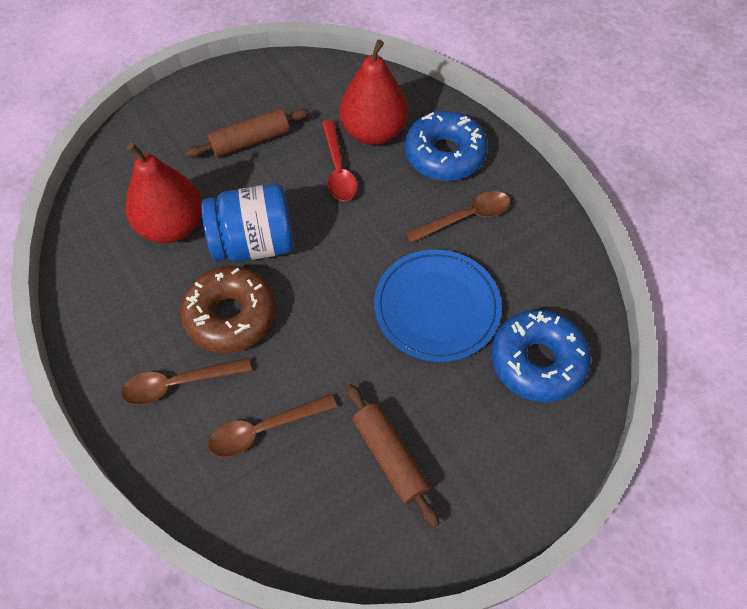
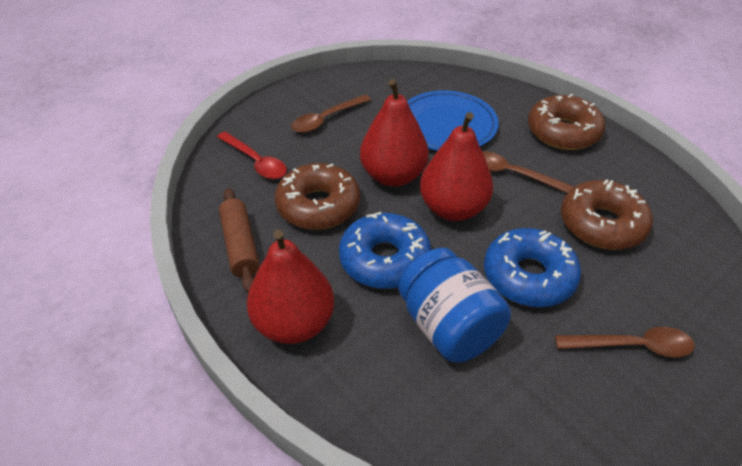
brown donut: [180,266,276,353] = 1 -> [275,163,360,230] [528,94,605,150] [561,180,653,250] = 3
brown rolling pin: [186,108,309,158] [346,384,439,528] = 2 -> [219,188,259,293] = 1
red pear: [126,143,202,243] [339,40,408,145] = 2 -> [247,229,334,344] [360,79,429,186] [420,112,493,221] = 3

